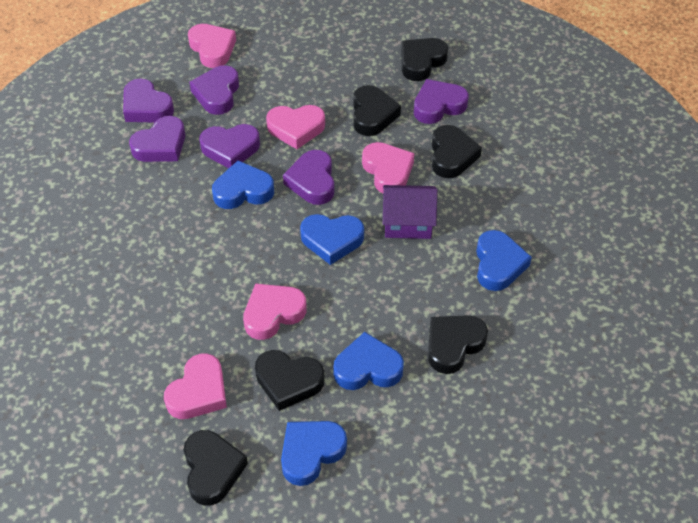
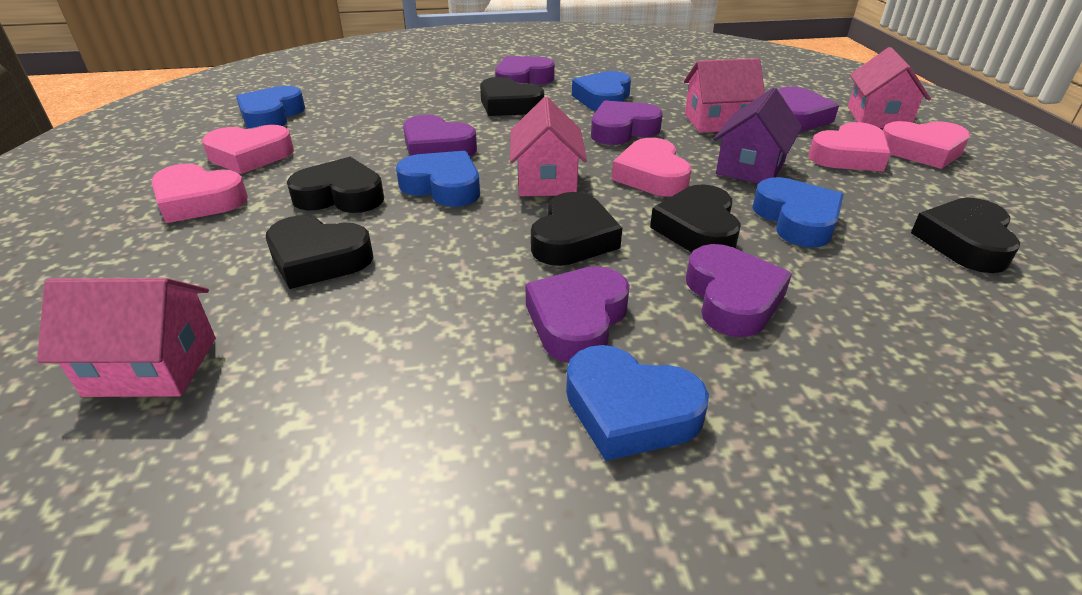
pink house: none = 0 -> [37,278,216,397] [510,97,587,196] [684,58,765,133] [848,47,931,128] = 4

